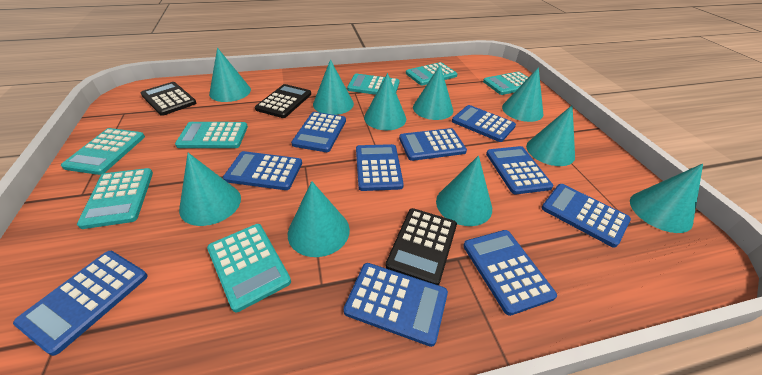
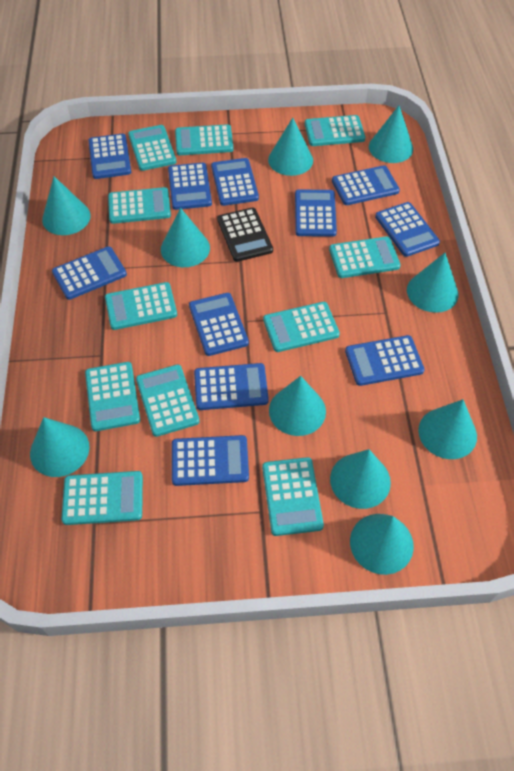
black calculator: [141,82,196,116] [255,84,311,118] [386,208,457,285] = 3 -> [217,207,273,262] = 1
blue calculator: [13,251,148,356] [223,151,302,190] [291,112,346,152] [344,263,448,347] [356,144,404,191] [399,128,467,161] [452,105,516,142] [463,230,557,316] [486,146,553,194] [542,184,631,248] = 10 -> [52,246,127,300] [88,134,131,179] [168,163,212,210] [172,435,249,486] [189,293,249,356] [194,363,269,410] [211,158,259,206] [295,189,337,237] [332,165,400,205] [345,335,425,386] [375,202,440,257] = 11
turquoise calculator: [61,128,145,175] [77,168,153,229] [175,122,248,148] [207,224,291,312] [347,74,400,95] [406,62,458,86] [483,72,529,95] = 7 -> [61,471,143,525] [85,362,140,431] [105,282,177,330] [108,187,171,224] [128,125,177,171] [136,365,200,437] [175,124,234,155] [262,457,324,536] [263,302,340,352] [305,115,365,146] [329,236,401,278] = 11

